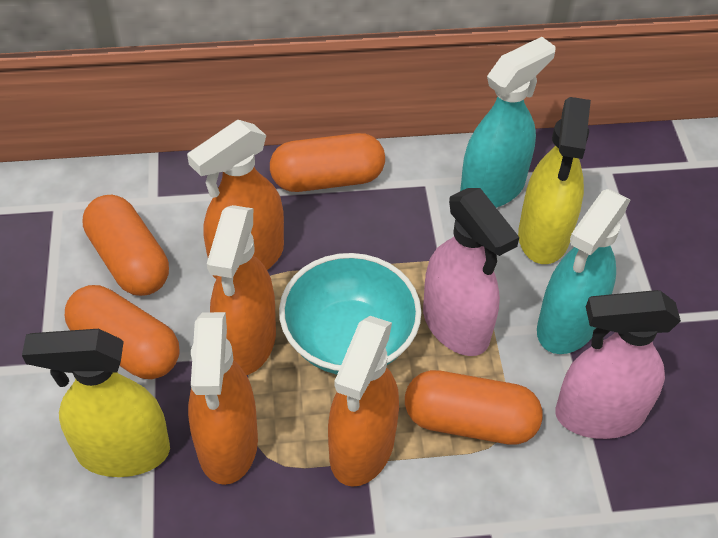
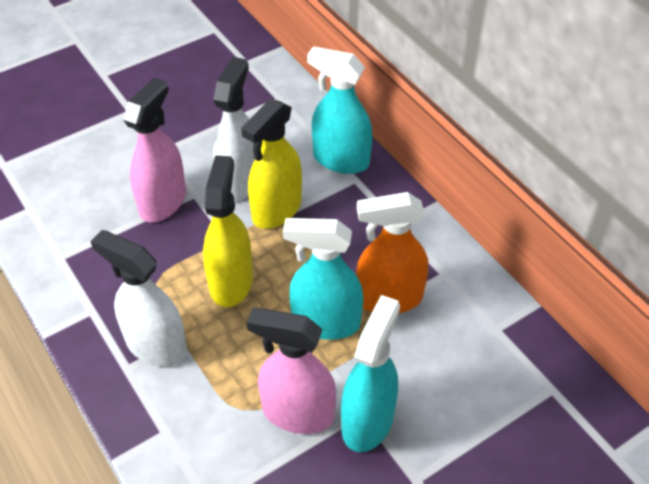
orange capsule: [65,285,180,379] [83,195,169,296] [270,133,385,192] [405,370,543,445] = 4 -> none = 0
orange spray bottle: [187,120,284,279] [188,312,258,485] [207,205,276,375] [328,316,399,487] = 4 -> [356,192,428,313] = 1
turquoise bowl: [279,253,421,375] = 1 -> none = 0
turquoise spray bottle: [460,37,556,208] [537,189,631,354] = 2 -> [283,218,363,340] [307,46,373,174] [341,295,400,452] = 3
white spray bottle: none = 0 -> [90,230,187,367] [213,57,255,201] = 2

